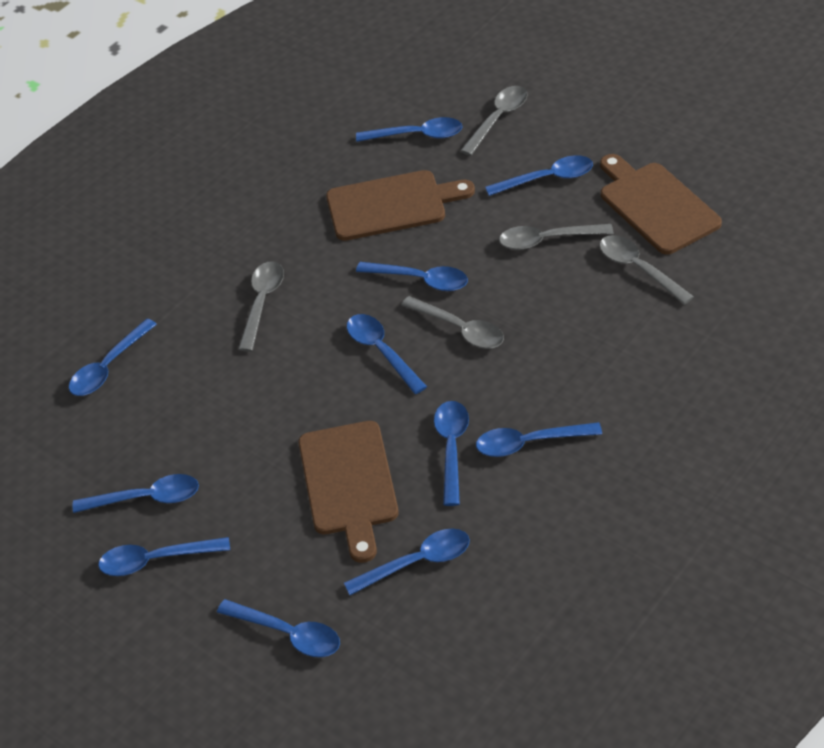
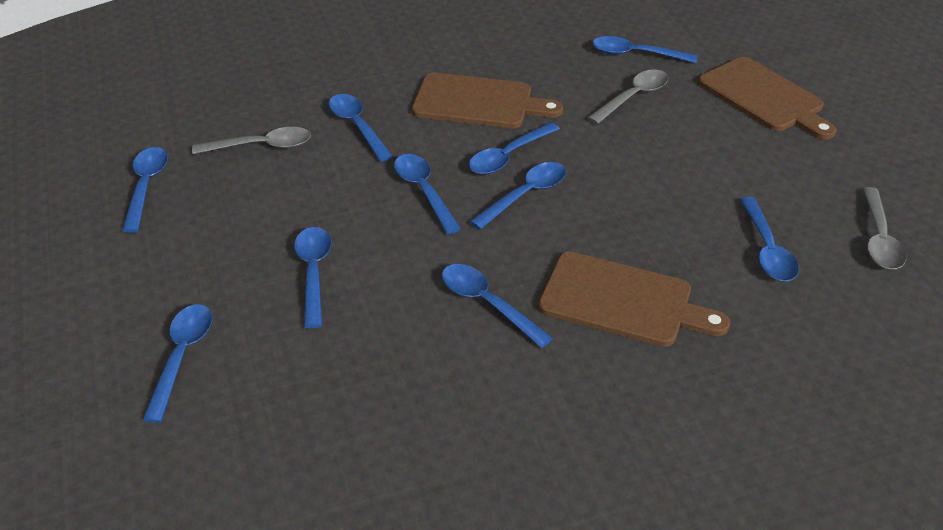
blue spoon: [69,319,157,396] [73,474,199,513] [98,537,230,576] [217,599,340,657] [344,529,470,595] [347,314,427,394] [356,117,463,142] [356,262,468,291] [434,401,469,506] [476,422,602,457] [485,155,593,196] = 11 -> [122,147,168,233] [143,304,212,423] [294,227,332,328] [328,94,393,162] [394,154,461,234] [442,264,553,348] [469,122,560,175] [470,162,566,229] [593,36,698,63] [740,197,799,281] = 10
grey spoon: [238,261,284,352] [401,296,504,349] [460,86,527,156] [499,224,614,250] [599,235,694,305] = 5 -> [192,127,311,154] [588,70,668,124] [862,187,907,270] = 3

